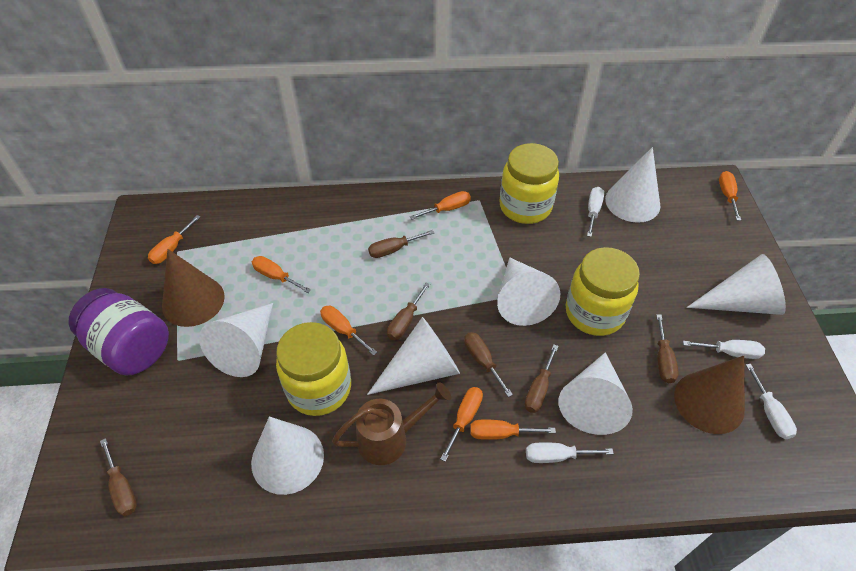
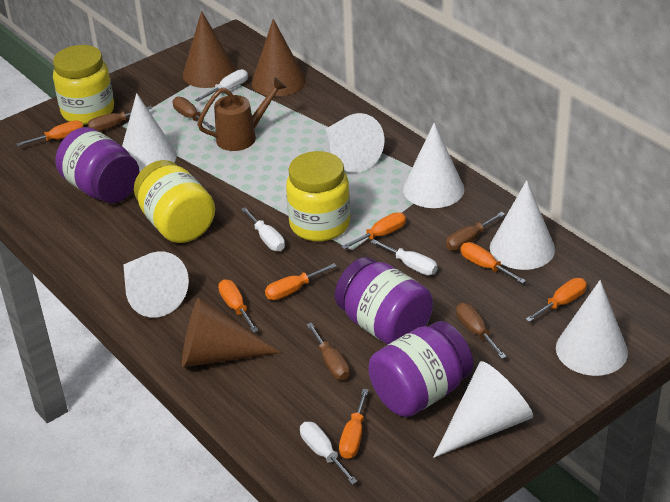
brown cone: [162,249,225,327] [674,356,745,434] = 2 -> [182,298,281,367] [183,11,236,88] [252,19,306,97] = 3
brown screwdriver: [100,438,137,516] [368,230,434,258] [387,283,430,340] [464,332,513,397] [525,344,559,413] [656,314,679,383] = 6 -> [87,106,152,132] [173,97,215,130] [306,323,350,380] [446,212,505,251] [456,303,507,359] = 5
purple jar: [69,288,169,376] = 1 -> [55,127,140,203] [335,257,433,345] [368,321,473,417] = 3

